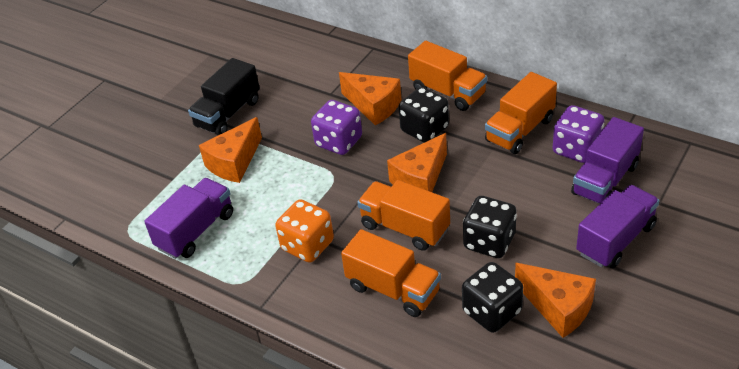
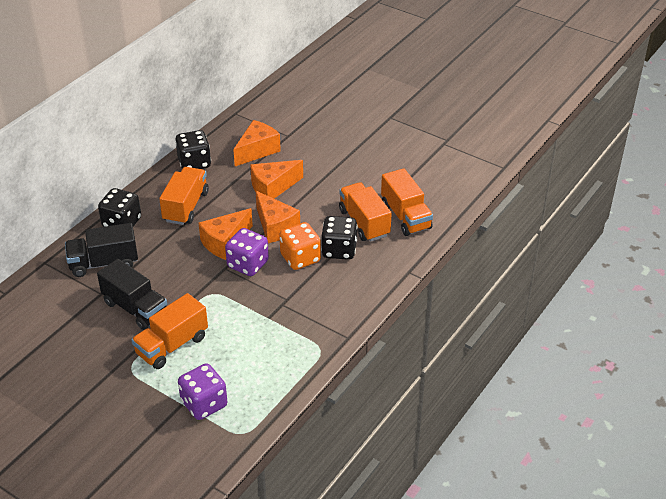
black truck: [188,58,260,135] = 1 -> [65,223,138,277] [97,259,167,330] = 2
purple truck: [144,178,233,259] [571,117,644,204] [576,185,659,268] = 3 -> none = 0

